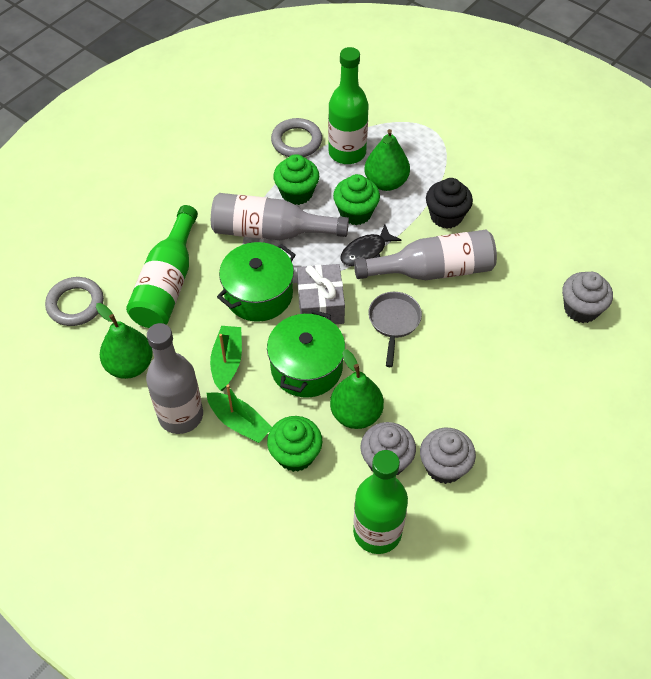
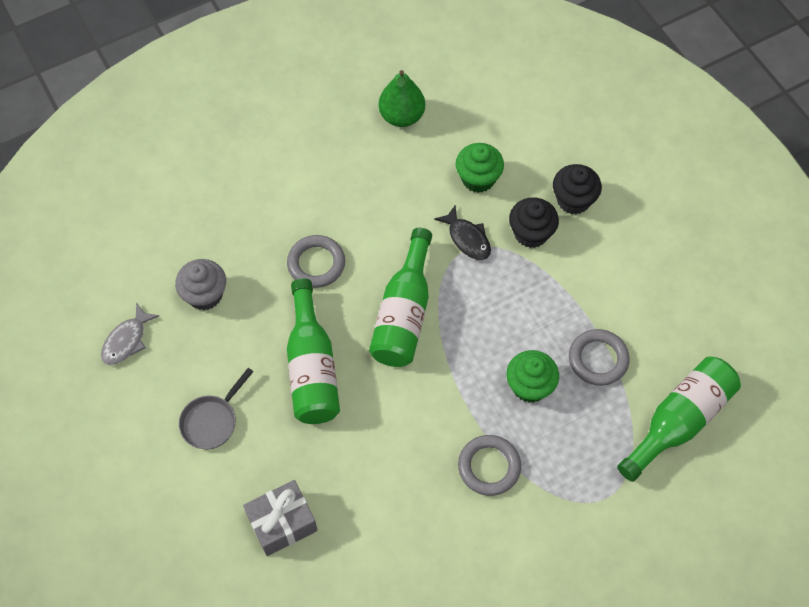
black cupcake: [426,178,473,229] = 1 -> [509,197,559,248] [553,164,602,214] = 2
green boat: [207,384,272,443] [210,326,242,391] = 2 -> none = 0
green cupcake: [267,416,322,472] [273,154,319,205] [333,174,380,225] = 3 -> [456,143,504,193] [506,350,559,403] = 2
green pear: [96,303,153,379] [330,349,384,429] [365,129,410,191] = 3 -> [378,70,425,127] = 1
green pot: [217,242,296,322] [267,310,345,397] = 2 -> none = 0
grey bottle: [146,323,203,434] [211,193,349,240] [354,230,497,280] = 3 -> none = 0
grey cupcake: [360,422,416,475] [420,428,476,484] [562,272,613,323] = 3 -> [175,259,226,310] = 1
grey fish: none = 0 -> [101,303,159,365] = 1
grey ring: [45,277,104,326] [271,118,322,157] = 2 -> [287,235,345,288] [458,435,521,496] [569,329,629,386] = 3

